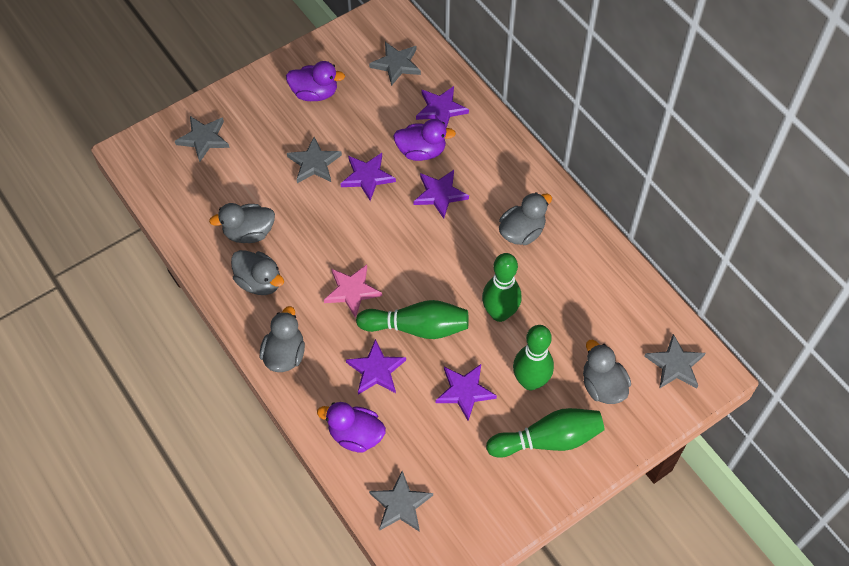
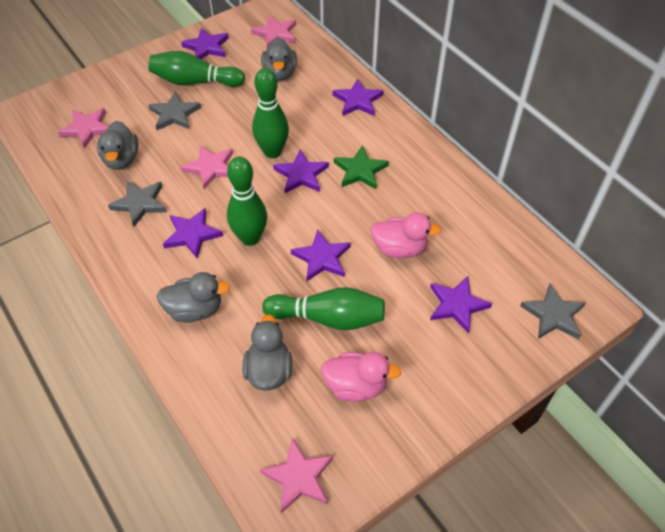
green star: none = 0 -> [334,145,389,189] = 1
grey duck: [209,203,275,243] [231,250,284,295] [260,306,305,372] [499,192,552,245] [583,340,631,404] = 5 -> [97,121,139,170] [157,272,230,323] [243,314,292,391] [261,38,297,81] = 4
grey star: [175,116,229,162] [287,137,342,183] [369,42,421,86] [369,471,433,532] [644,334,705,389] = 5 -> [108,180,167,227] [148,91,201,130] [520,284,586,339] = 3
pink duck: none = 0 -> [321,352,401,402] [371,212,441,258] = 2
pink star: [324,265,382,318] = 1 -> [58,108,108,149] [181,146,233,189] [251,15,296,48] [260,438,333,513] = 4
purple duck: [286,61,345,101] [317,402,386,453] [393,119,456,161] = 3 -> none = 0
purple star: [340,153,396,201] [346,339,406,395] [414,170,469,219] [416,86,469,128] [436,364,497,421] = 5 -> [163,208,223,259] [181,27,229,59] [273,150,329,193] [291,230,351,281] [333,79,383,116] [430,276,492,334] = 6

